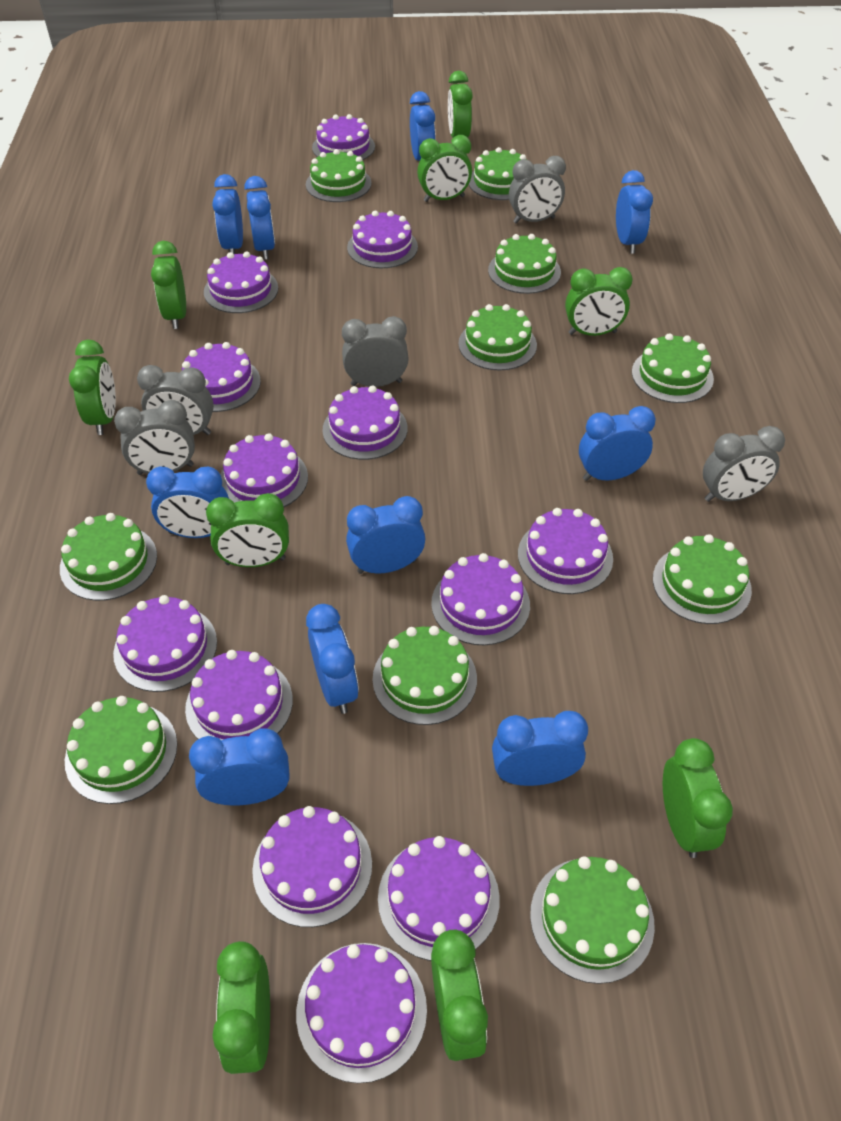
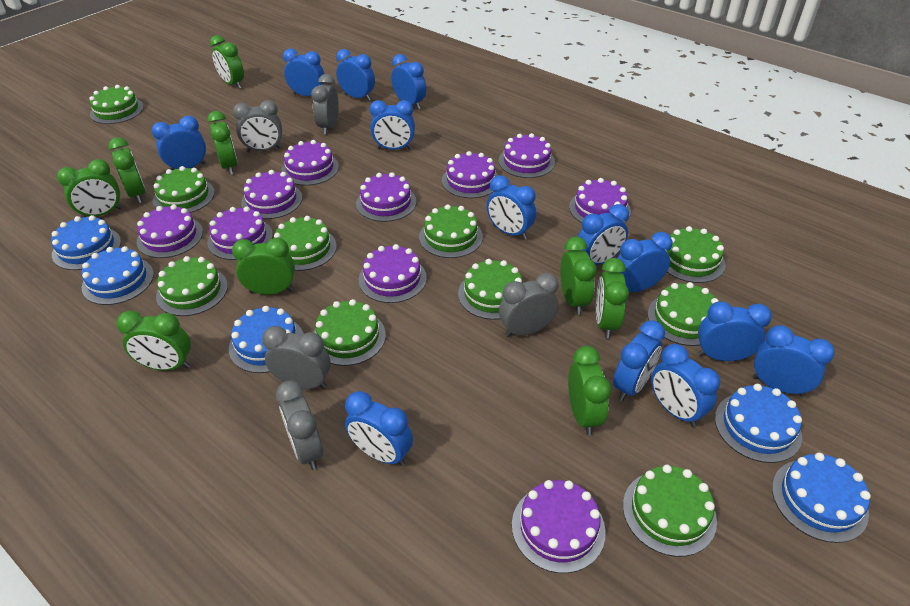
blue cake: none = 0 -> [51,215,121,270] [81,246,154,305] [229,306,304,373] [715,384,802,463] [772,453,871,543] = 5
blue clock: [146,467,229,538] [189,728,290,806] [212,174,243,254] [244,176,275,260] [306,604,359,714] [346,496,426,574] [410,91,436,161] [492,711,588,786] [579,406,656,481] [616,170,653,254] = 10 -> [152,116,206,170] [283,49,324,96] [336,49,375,101] [345,391,413,466] [370,100,415,150] [391,54,426,109] [487,175,536,240] [578,204,629,265] [613,320,665,401] [618,232,673,292] [651,344,720,427] [698,301,772,361] [753,325,835,396] = 13
purple cake: [113,595,217,692] [182,342,261,412] [185,650,293,740] [204,252,278,313] [220,433,308,507] [252,806,372,927] [296,943,427,1083] [312,114,375,160] [322,386,407,460] [347,211,418,268] [378,836,500,961] [431,553,530,645] [518,508,613,594] = 13 -> [137,205,203,258] [207,206,273,260] [241,170,302,219] [281,140,339,186] [356,172,416,222] [359,244,427,303] [442,151,498,198] [499,133,555,178] [512,480,606,573] [569,178,631,223] = 10

